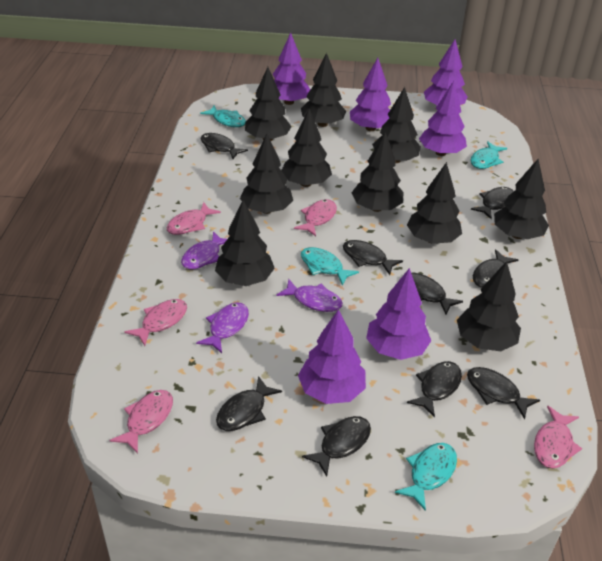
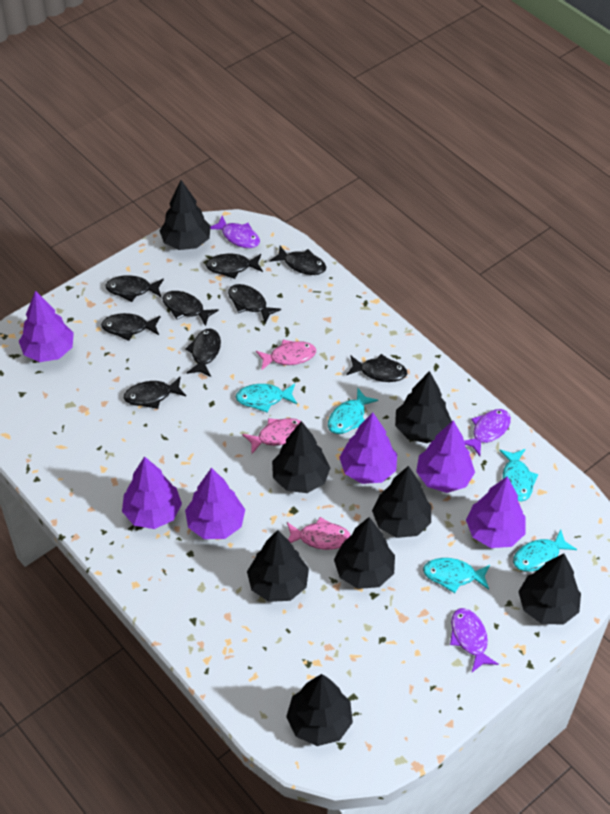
black tree: [215,200,275,286] [240,134,293,214] [245,67,292,141] [281,109,332,187] [301,53,346,127] [351,132,403,212] [372,87,421,163] [407,162,462,244] [457,261,521,351] [494,159,549,239] = 10 -> [160,180,211,250] [247,530,309,602] [272,421,330,493] [286,674,353,746] [334,517,395,589] [372,466,431,538] [395,371,452,443] [518,553,581,625] = 8
pink fish: [110,390,173,454] [125,299,187,346] [167,202,221,235] [294,199,337,236] [534,406,582,469] = 5 -> [242,418,305,454] [256,340,316,371] [287,517,351,550] = 3
turquoise fish: [200,106,246,127] [301,247,359,286] [395,443,457,511] [471,141,507,169] = 4 -> [236,384,297,413] [328,389,378,434] [423,558,490,593] [499,449,538,502] [513,529,577,572] = 5

